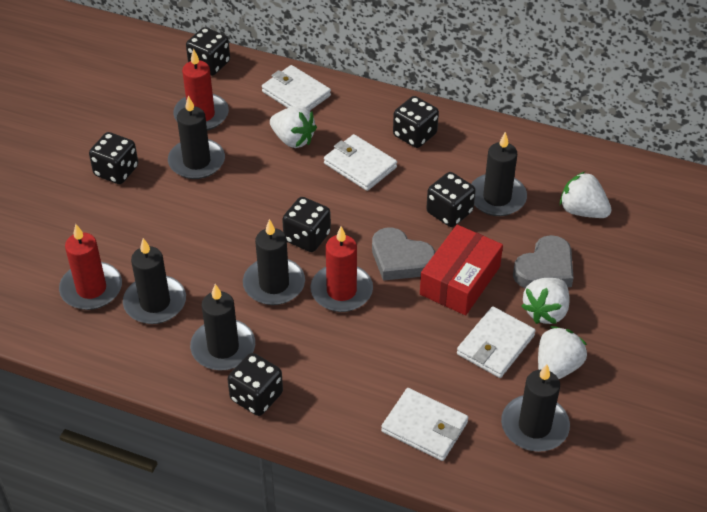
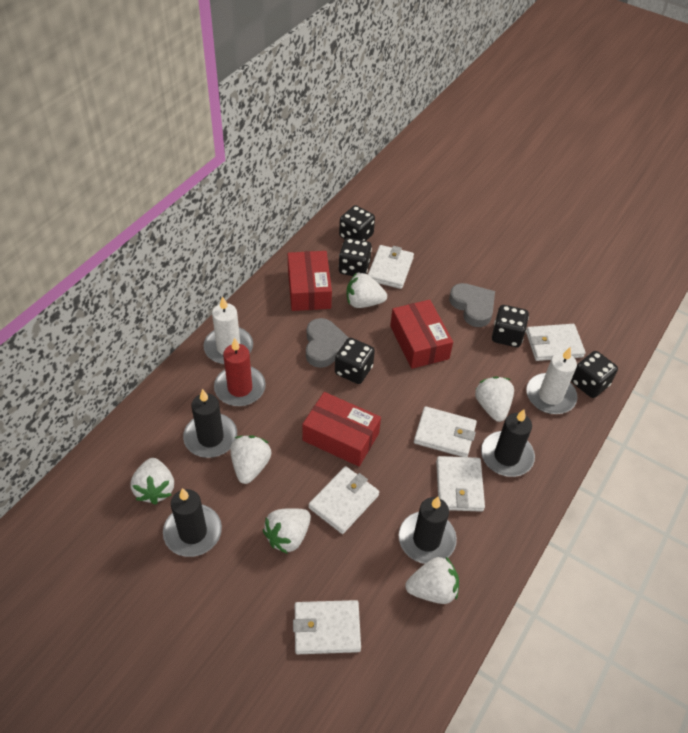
black candle: [123,238,186,324] [168,96,225,179] [190,284,255,371] [243,219,305,305] [471,132,527,216] [501,364,570,452] = 6 -> [163,488,222,557] [183,389,237,458] [399,497,457,564] [481,409,535,477] = 4
black dice: [89,132,138,184] [186,27,230,76] [227,353,283,416] [282,197,331,252] [393,96,439,148] [426,172,476,227] = 6 -> [335,338,375,384] [338,238,372,276] [339,205,375,241] [492,305,529,347] [571,351,618,398] = 5
red box: [420,225,503,316] = 1 -> [288,251,332,311] [302,392,381,467] [390,300,453,369] = 3
red candle: [59,224,122,310] [173,49,229,131] [310,226,373,312] = 3 -> [214,338,266,406] = 1
white candle: none = 0 -> [203,296,253,364] [526,347,577,414] = 2
white strawberry: [270,106,317,148] [521,278,570,324] [538,326,587,379] [560,172,611,218] = 4 -> [131,458,174,505] [230,435,271,484] [263,508,311,554] [346,273,387,308] [405,557,459,604] [475,376,514,422] = 6
white wallet: [262,65,331,111] [324,134,397,191] [381,388,468,461] [457,306,536,378] = 4 -> [293,600,361,654] [309,466,379,534] [368,245,414,289] [414,406,477,457] [436,456,485,512] [526,324,586,361] = 6

